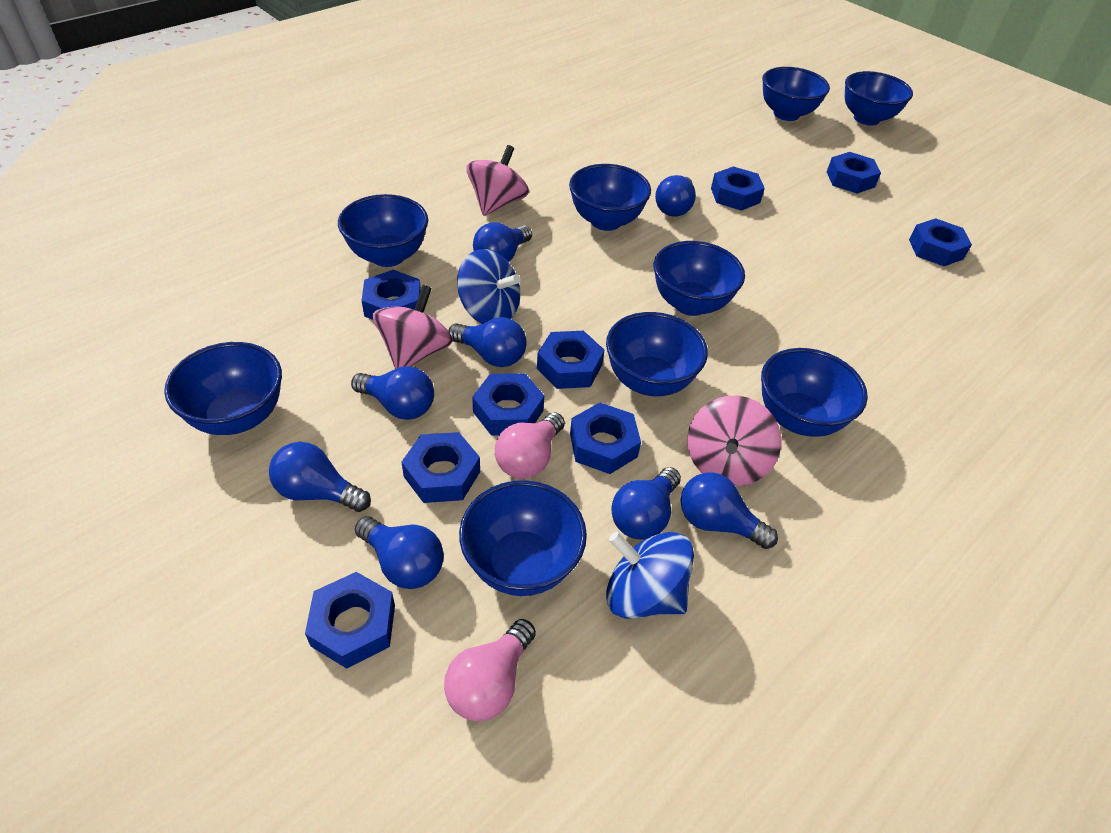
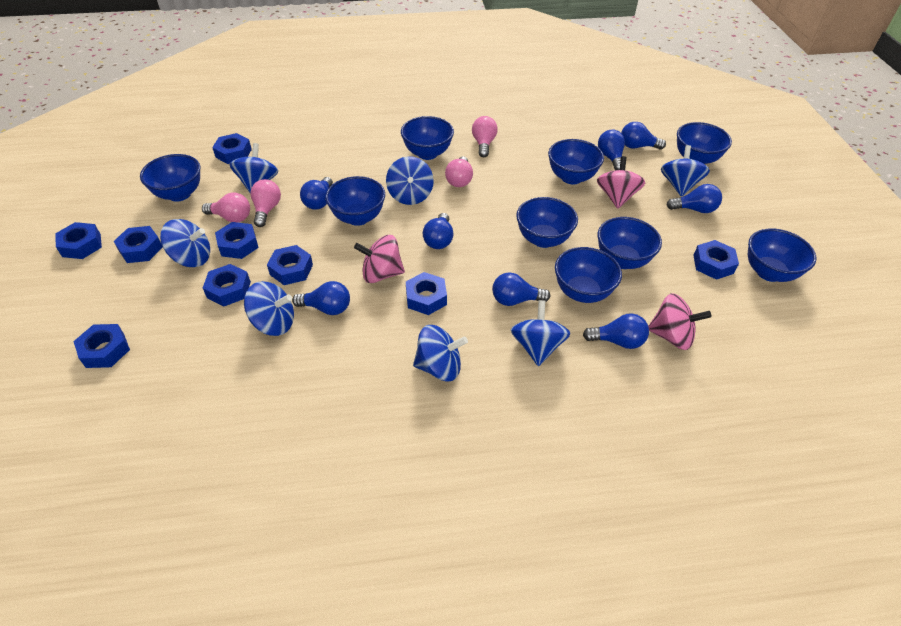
blue spinning top: [457,249,521,324] [606,532,694,619] = 2 -> [160,219,210,267] [229,143,278,192] [244,281,294,336] [386,156,434,205] [413,325,468,381] [511,300,571,366] [661,145,710,197] = 7
pink light bulb: [444,619,536,721] [495,412,565,479] = 2 -> [202,193,250,222] [250,179,281,227] [445,156,473,187] [472,116,498,157] = 4

